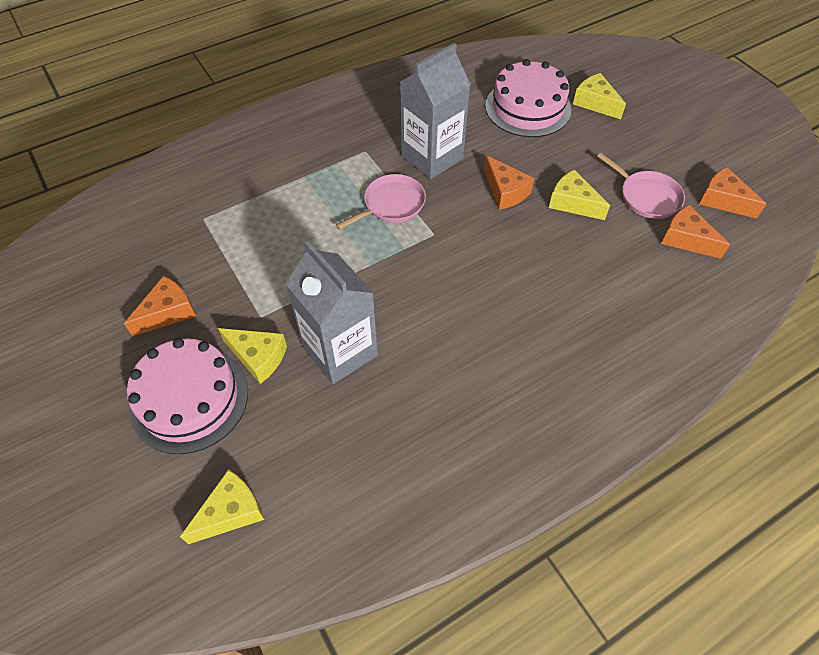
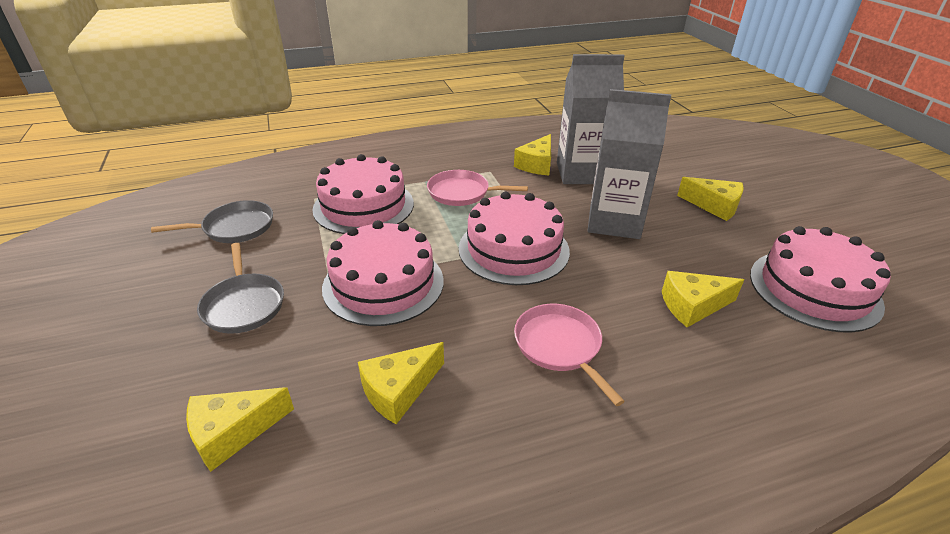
grey pan: none = 0 -> [151,200,273,243] [197,243,284,334] = 2
orange cheese: [124,276,196,337] [484,155,534,210] [661,205,730,259] [699,167,766,219] = 4 -> none = 0
pink cake: [127,338,248,454] [485,59,571,137] = 2 -> [312,154,414,234] [322,220,444,326] [459,192,570,285] [750,226,891,333] = 4
yellow cheese: [180,469,264,544] [218,328,287,384] [549,170,610,220] [573,73,626,119] = 4 -> [186,387,294,472] [358,342,444,424] [514,134,551,176] [662,271,744,327] [677,177,744,221] = 5

